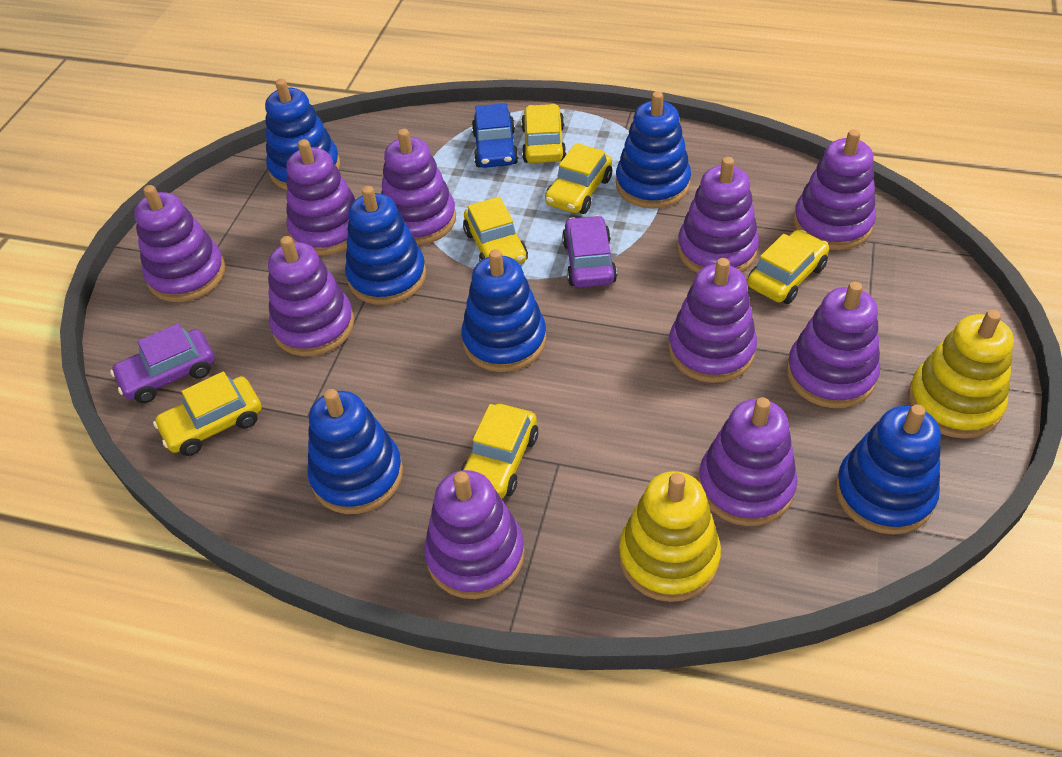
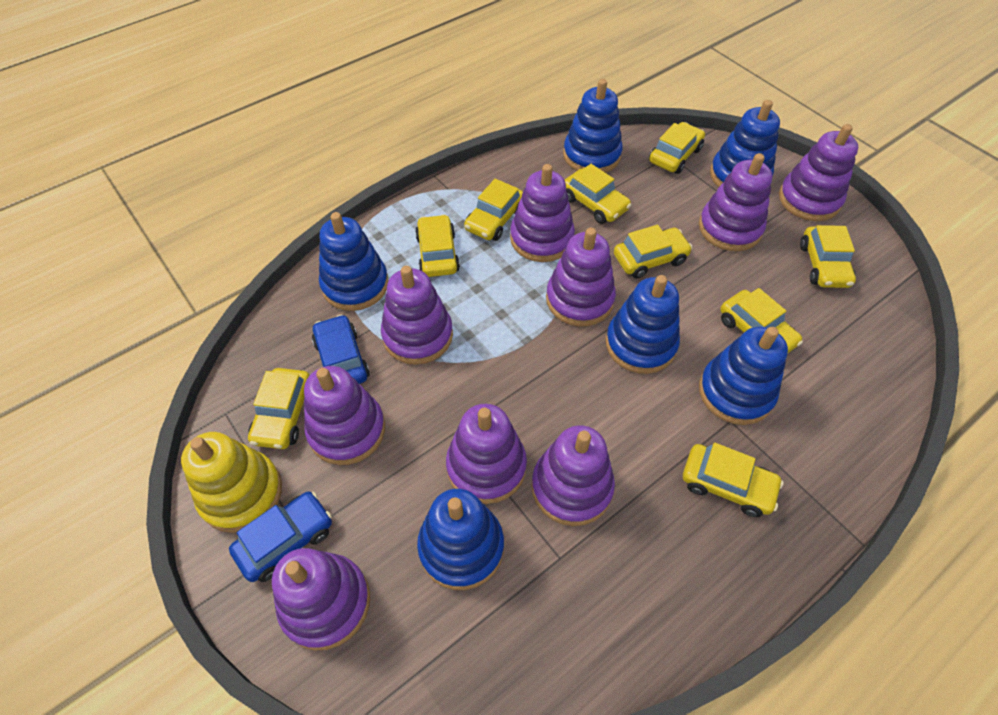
blue car: [472,103,519,168] = 1 -> [229,492,332,582] [312,314,370,384] = 2
purple car: [110,324,215,403] [562,215,617,288] = 2 -> none = 0
purple stacking toy: [134,185,225,302] [268,236,355,356] [287,139,356,256] [381,129,456,245] [424,470,525,599] [668,258,757,383] [677,157,759,273] [698,397,797,526] [786,282,880,408] [793,129,876,250] = 10 -> [272,548,370,650] [304,366,385,465] [381,266,453,365] [446,404,527,504] [510,164,575,262] [532,425,615,526] [546,228,616,326] [699,153,773,251] [779,124,858,221] = 9
yellow car: [153,372,261,456] [460,404,538,499] [463,197,528,264] [521,104,566,163] [545,143,612,214] [747,230,829,304] = 6 -> [248,368,310,449] [415,214,460,277] [464,179,523,241] [565,164,631,224] [614,225,692,279] [649,122,705,174] [683,443,783,517] [720,288,803,353] [800,225,856,288] = 9
yellow stacking toy: [619,471,721,602] [908,310,1014,439] = 2 -> [181,432,282,533] = 1

